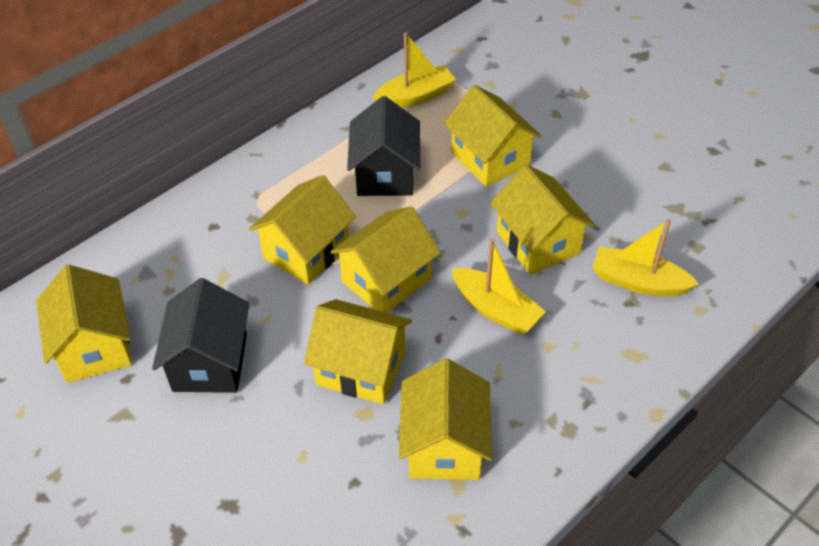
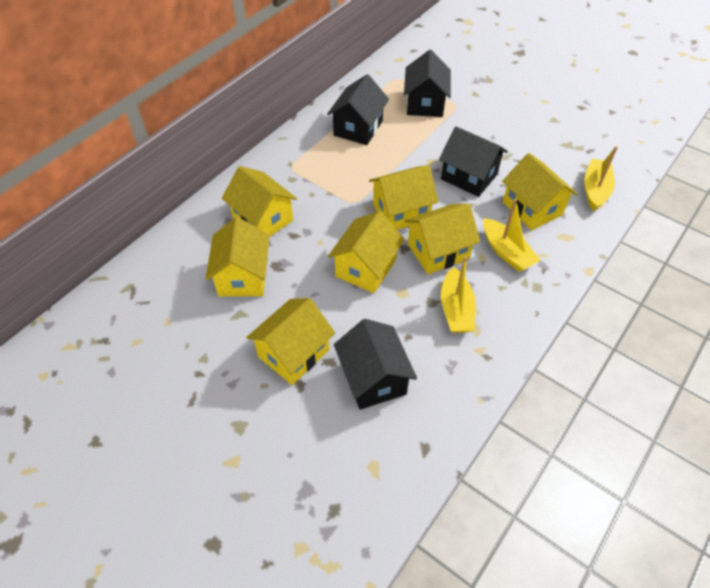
black house: [152,278,249,393] [347,96,420,196] = 2 -> [327,74,389,145] [334,319,417,410] [404,50,451,117] [439,126,508,197] = 4

